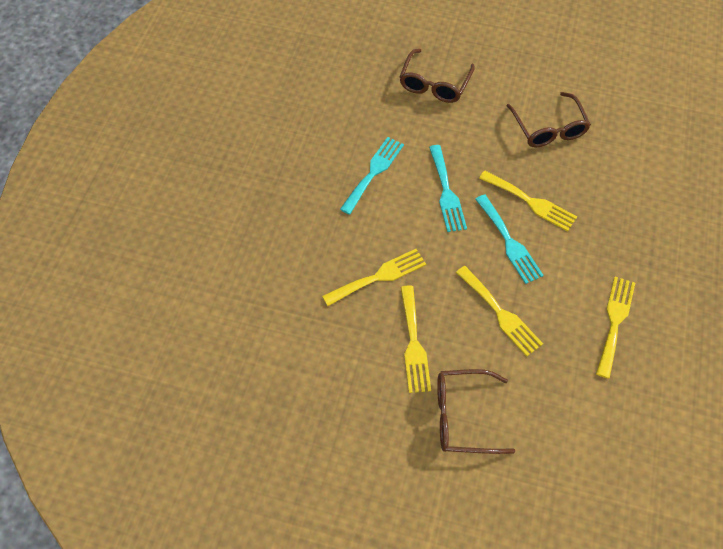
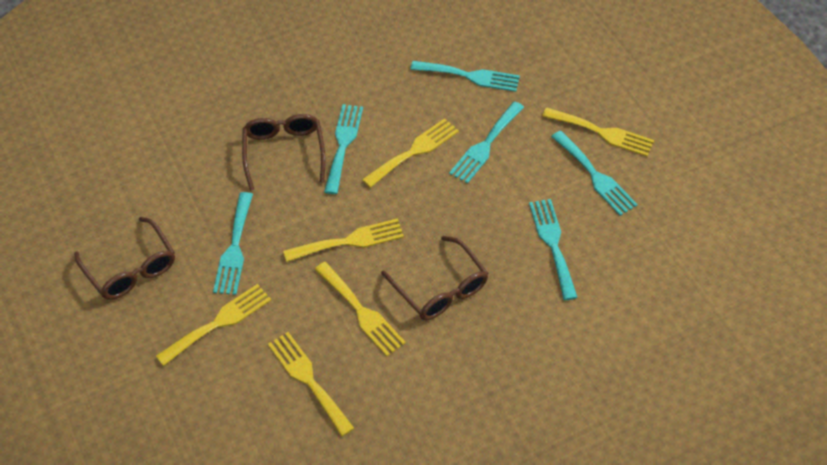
turquoise fork: [340,137,404,215] [429,145,467,232] [475,194,544,284] = 3 -> [213,192,253,295] [324,104,363,194] [410,61,520,92] [449,101,524,184] [529,199,578,300] [551,131,638,216] = 6
yellow fork: [322,249,426,306] [401,285,431,393] [456,266,543,356] [479,170,577,231] [596,277,635,379] = 5 -> [156,284,271,366] [268,332,354,437] [283,218,404,262] [315,262,406,356] [362,118,459,188] [542,107,654,156] = 6

